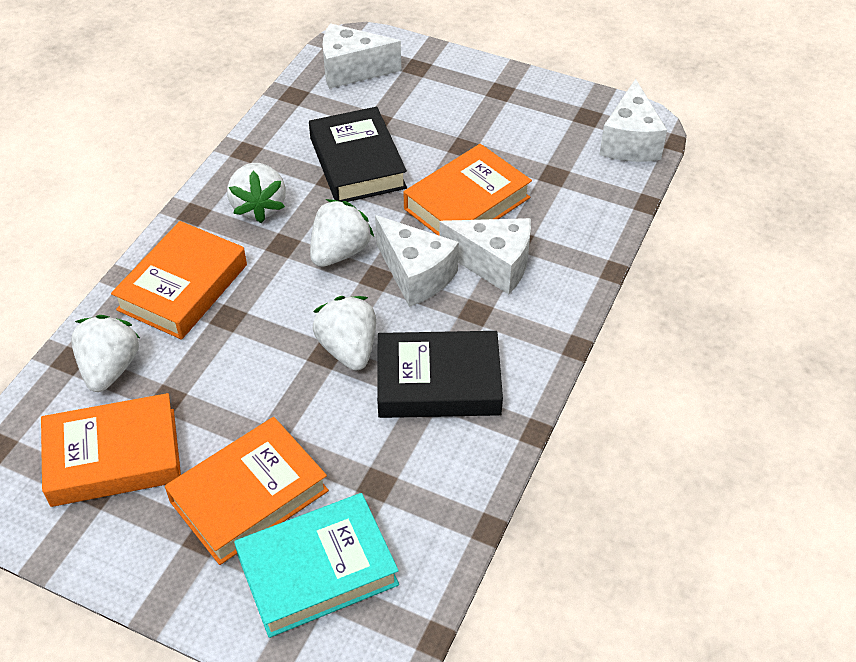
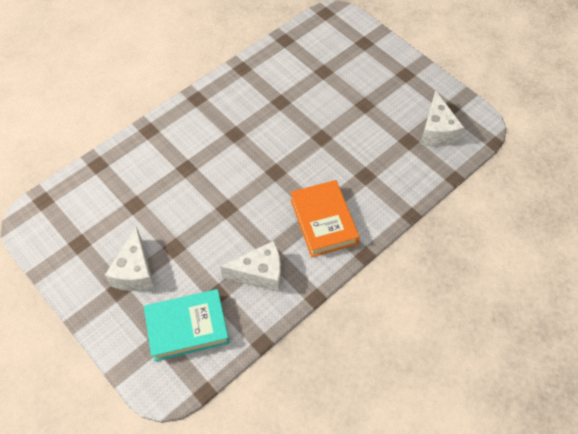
black book: [309,107,407,202] [377,331,503,418] = 2 -> none = 0
orange book: [41,393,181,507] [111,221,247,340] [165,417,329,565] [404,144,532,235] = 4 -> [291,180,360,257] = 1
white cheese: [322,23,401,89] [375,215,459,307] [439,218,531,294] [599,79,667,162] = 4 -> [105,226,155,291] [220,241,281,292] [420,90,464,147] = 3
white strawberry: [71,315,141,392] [227,163,286,223] [310,199,374,267] [313,296,376,371] = 4 -> none = 0

